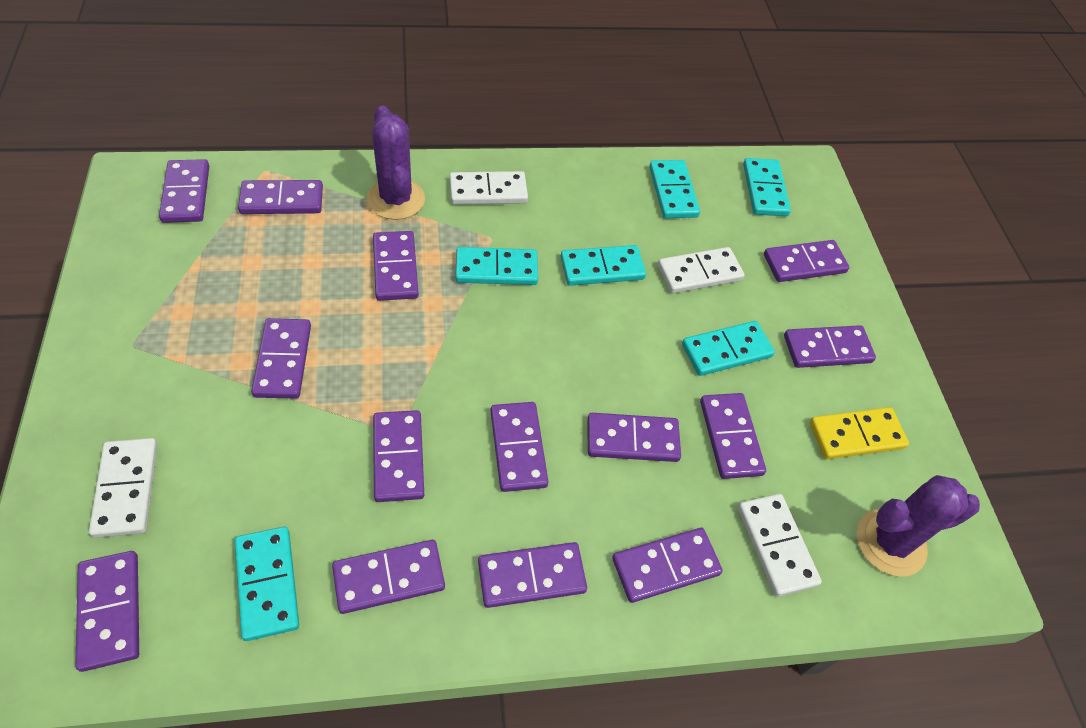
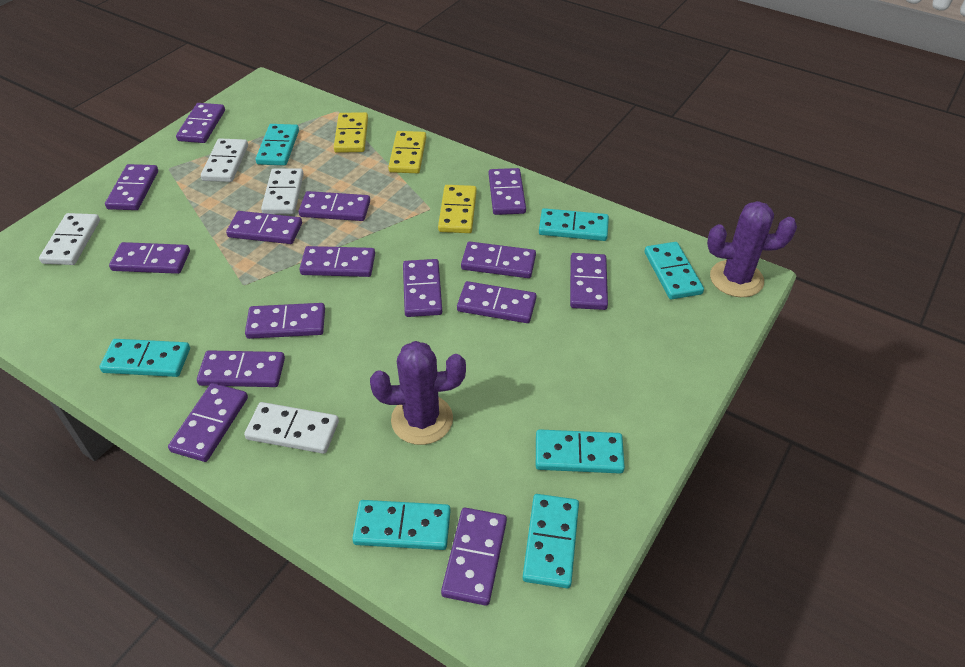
purple domino: [75,551,139,672] [159,159,209,223] [238,180,323,214] [251,318,311,398] [332,540,445,614] [373,231,419,301] [373,410,424,502] [478,542,587,608] [490,402,549,492] [587,413,681,462] [612,528,723,603] [700,393,766,479] [764,240,849,282] [784,325,876,368] = 14 -> [105,164,158,210] [109,242,190,274] [168,383,248,462] [176,103,225,143] [197,350,285,387] [226,211,302,244] [245,303,325,339] [299,191,370,221] [299,246,375,277] [403,259,442,317] [441,508,507,606] [457,281,537,323] [461,242,536,278] [489,168,526,215] [570,253,608,310] = 15
turquoise domino: [235,527,299,641] [455,247,538,285] [561,245,646,286] [649,160,700,218] [682,321,775,376] [743,158,791,216] = 6 -> [99,339,190,377] [256,124,299,166] [352,500,451,550] [522,494,579,588] [536,429,625,474] [539,208,609,241] [645,242,704,299] = 7
yellow domino: [810,407,909,459] = 1 -> [334,112,368,153] [388,131,426,173] [438,185,477,233] = 3

